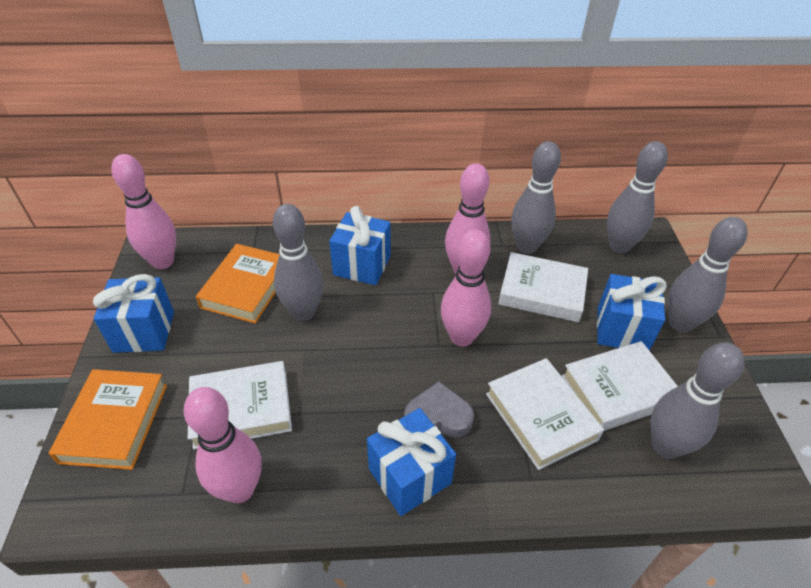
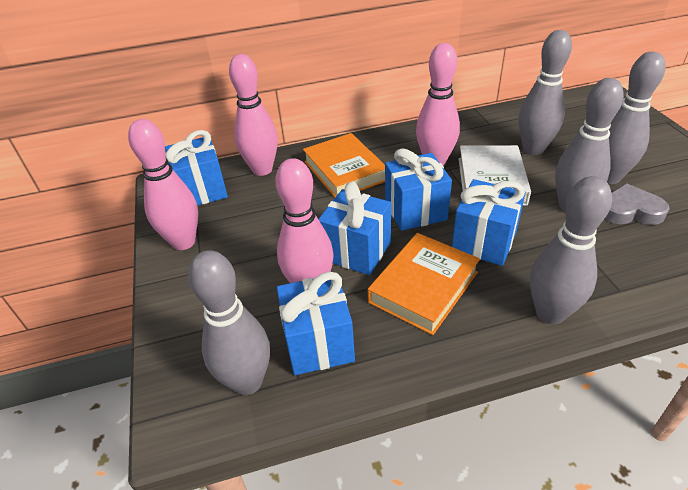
blue gift: [93,274,174,353] [329,206,391,285] [367,408,456,516] [597,274,667,351] = 4 -> [165,130,228,206] [277,272,355,375] [318,182,391,275] [385,148,452,231] [452,179,526,266] = 5
white book: [188,361,292,449] [486,358,604,470] [498,252,588,322] [562,341,678,431] = 4 -> [459,145,531,205] = 1

